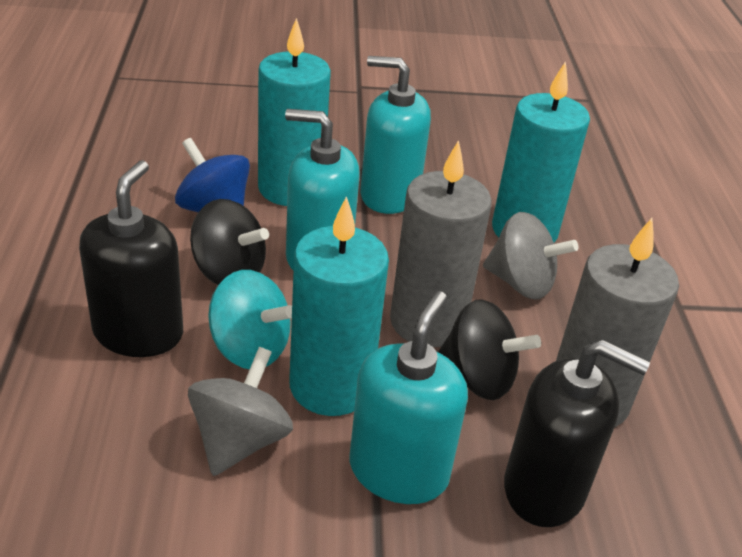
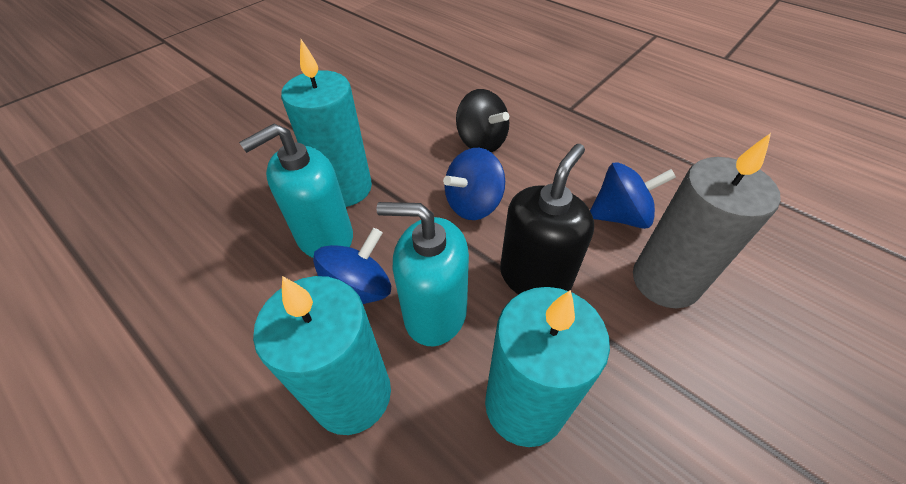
black soap dispenser: [79,160,183,357] [504,340,650,527] = 2 -> [500,144,594,294] = 1
black spinning top: [190,199,269,285] [438,299,541,400] = 2 -> [456,89,509,152] = 1
blue spinning top: [175,138,250,212] = 1 -> [313,228,391,304] [443,148,505,220] [590,162,676,229] = 3
grey candle: [390,140,492,347] [556,218,679,428] = 2 -> [633,133,781,308] = 1
grey spinning top: [188,347,293,476] [483,212,579,299] = 2 -> none = 0
turquoise soap dispenser: [285,109,360,270] [350,291,468,504] [360,56,431,214] = 3 -> [239,124,353,258] [377,202,469,346] = 2
turquoise spinning top: [208,270,292,369] = 1 -> none = 0

